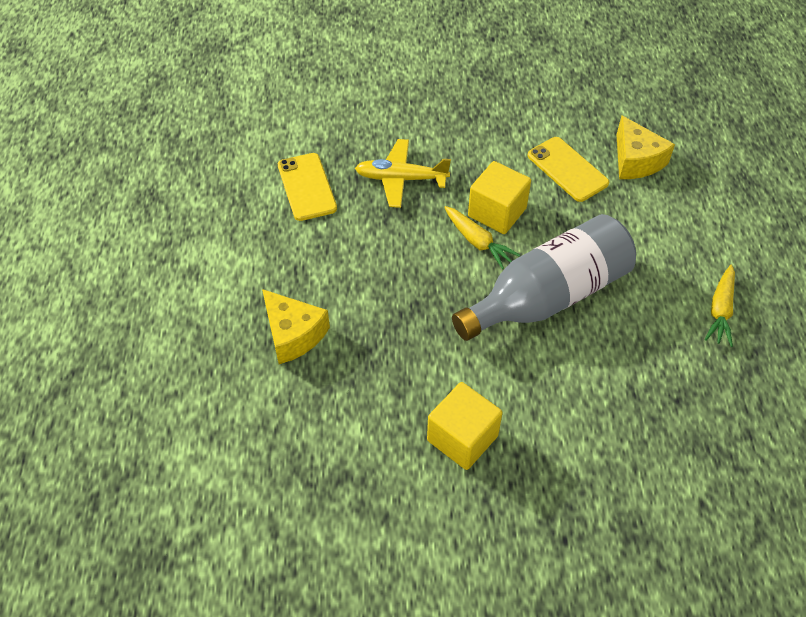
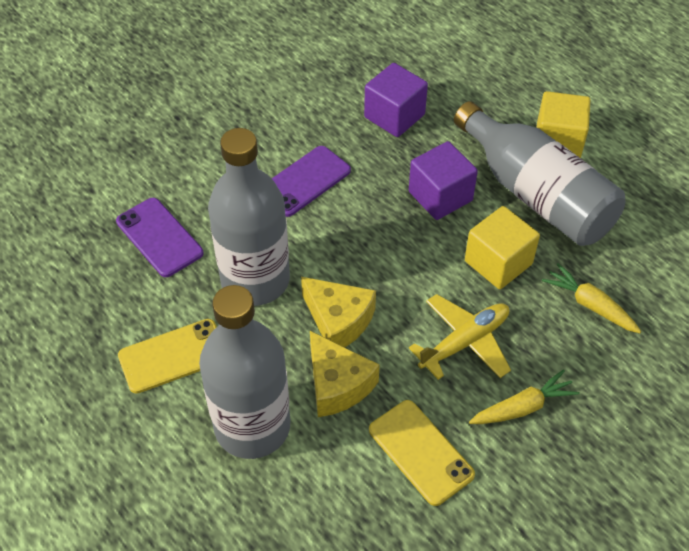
grey bottle: [452,214,636,341] = 1 -> [199,285,291,459] [208,128,290,306] [454,101,625,246] = 3
purple cube: none = 0 -> [364,63,428,137] [409,141,478,220] = 2
purple phone: none = 0 -> [116,198,203,277] [272,146,351,217] = 2

